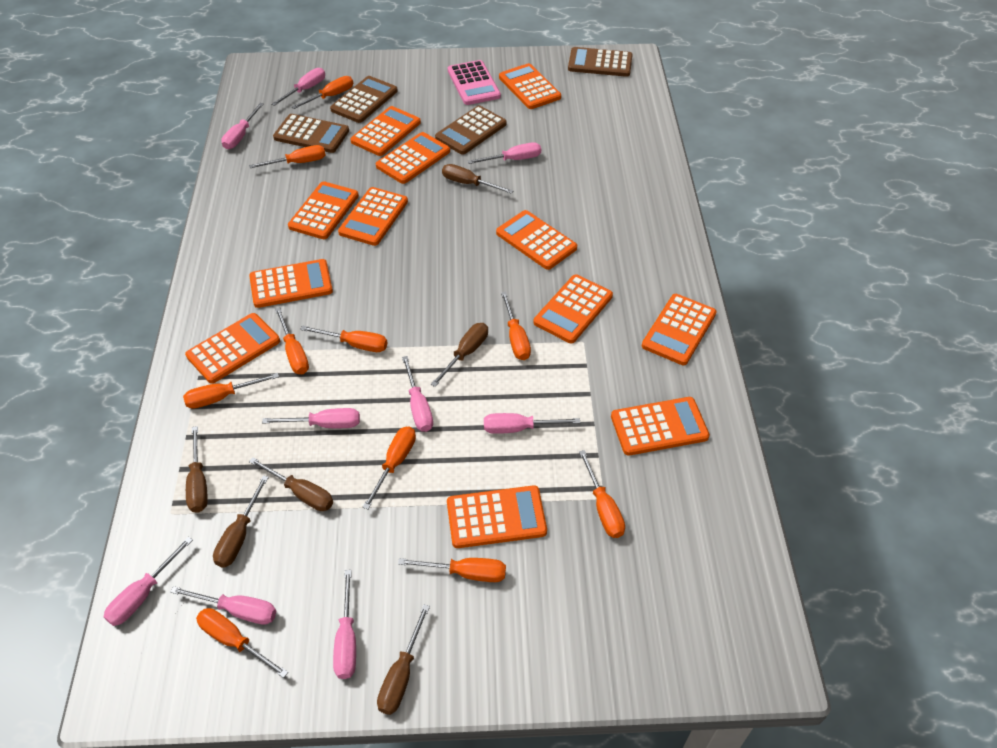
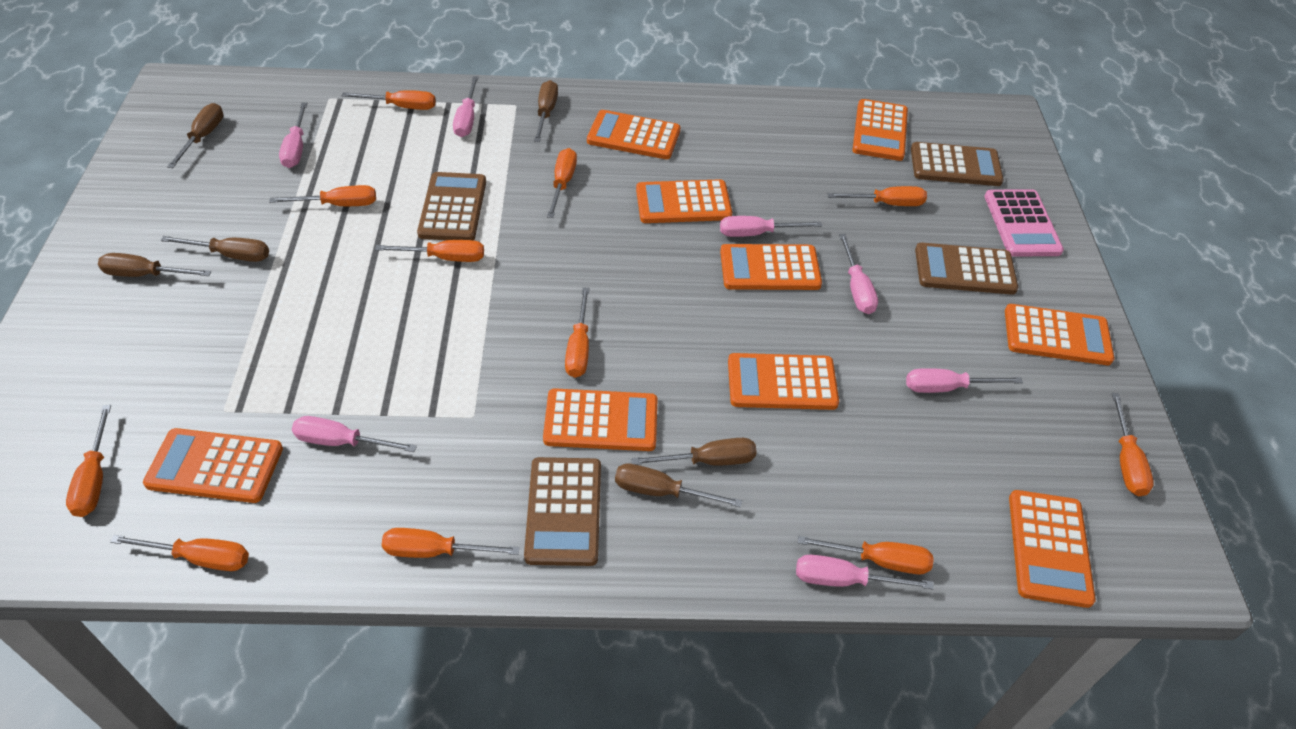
orange calculator: [185,313,280,384] [249,259,333,308] [288,181,359,239] [338,187,408,246] [351,106,421,156] [376,132,450,184] [447,485,547,548] [496,210,577,270] [499,63,561,109] [534,274,613,343] [611,397,710,456] [642,294,717,365] = 12 -> [143,428,283,503] [543,388,658,451] [587,110,681,159] [636,179,732,223] [720,244,822,290] [728,353,839,410] [853,99,908,161] [1005,304,1114,365] [1009,490,1096,608] = 9
orange screwdriver: [183,373,279,409] [196,608,288,678] [249,145,325,168] [275,307,309,374] [292,76,353,109] [300,326,387,352] [363,427,416,509] [398,558,506,582] [501,292,531,360] [579,450,625,538] = 10 -> [66,405,111,517] [110,535,249,571] [269,185,376,206] [341,90,436,110] [375,240,484,262] [382,528,520,558] [547,148,577,218] [565,287,589,378] [798,536,934,574] [827,186,927,206] [1112,393,1154,496] = 11
pink screwdriver: [104,537,193,626] [170,586,276,625] [221,103,264,149] [262,408,360,428] [272,68,325,106] [333,570,356,679] [402,356,433,432] [468,142,541,164] [484,413,580,434] = 9 -> [279,103,307,168] [292,416,417,452] [453,76,479,137] [720,216,822,237] [796,555,934,589] [839,234,878,314] [906,368,1023,393] = 7

